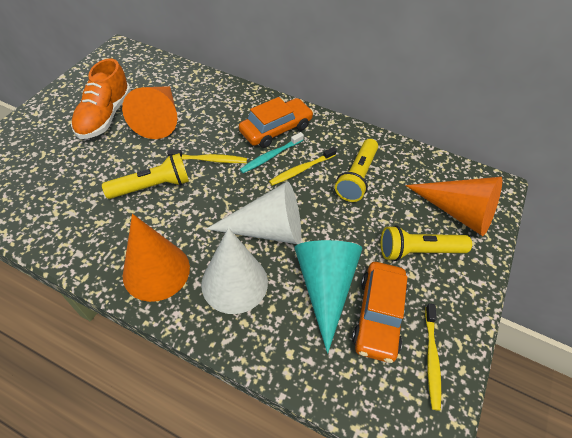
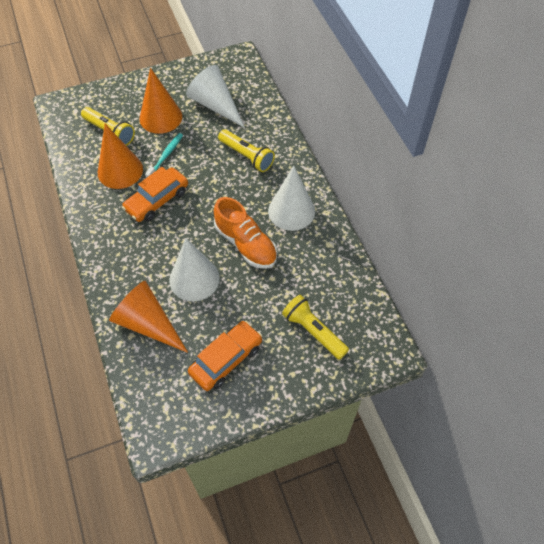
turquoise cone: [295,240,362,354] = 1 -> none = 0
white cone: [201,228,268,314] [206,182,301,244] = 2 -> [169,238,220,301] [186,65,245,128] [268,166,315,231] = 3
yellow toothbrush: [167,149,247,163] [269,147,337,186] [425,304,441,411] = 3 -> none = 0

